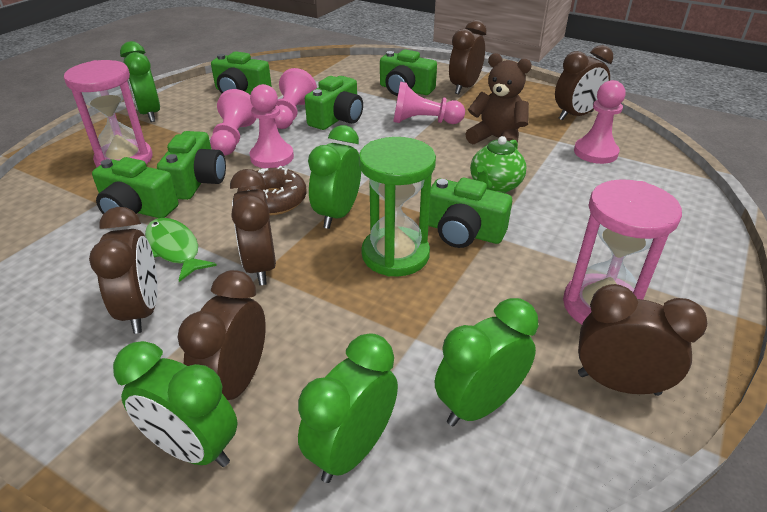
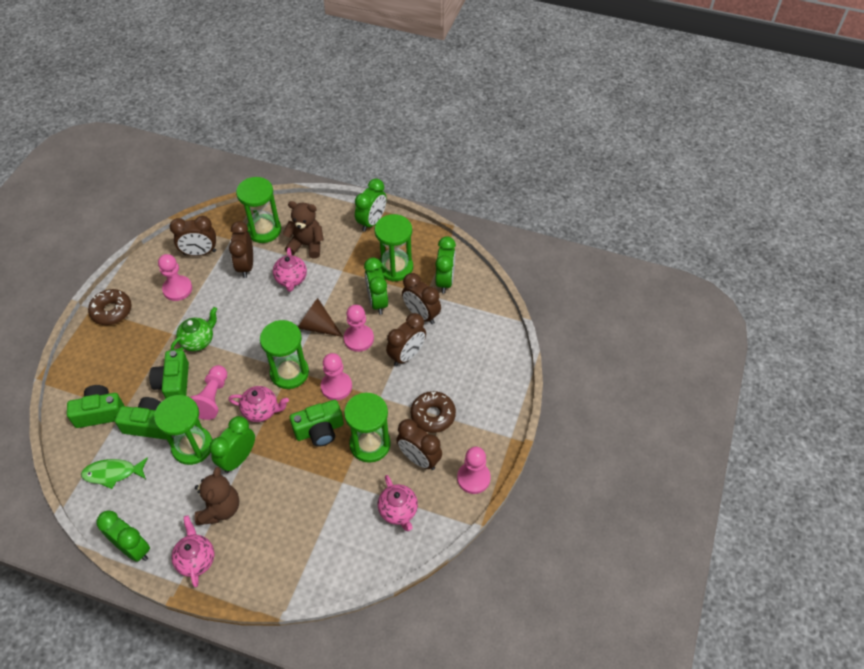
brown clock: [89,207,158,334] [177,270,266,400] [230,169,276,285] [449,20,487,94] [555,45,613,120] [578,284,707,396] = 6 -> [169,216,216,256] [229,221,253,278] [386,313,426,366] [396,419,442,470] [402,273,441,324] = 5
brown cone: none = 0 -> [298,298,343,337] = 1
brown donut: [237,166,306,216] = 1 -> [88,289,132,325] [411,391,456,433] = 2
brown teddy bear: [465,53,532,144] = 1 -> [195,467,239,525] [283,201,324,259] = 2
green camera: [92,157,179,218] [157,131,226,200] [211,51,272,95] [305,76,363,130] [380,49,437,96] [429,178,512,248] = 6 -> [67,385,124,428] [115,397,166,440] [149,350,189,399] [290,400,344,447] = 4
green hourglass: [359,137,436,277] = 1 -> [154,395,213,465] [236,177,281,243] [260,320,309,389] [344,393,391,463] [375,214,413,281] = 5
pink hourglass: [64,60,152,167] [563,179,682,325] = 2 -> none = 0
pink teapot: none = 0 -> [171,515,214,587] [228,386,289,422] [273,247,307,292] [378,475,418,531] = 4

